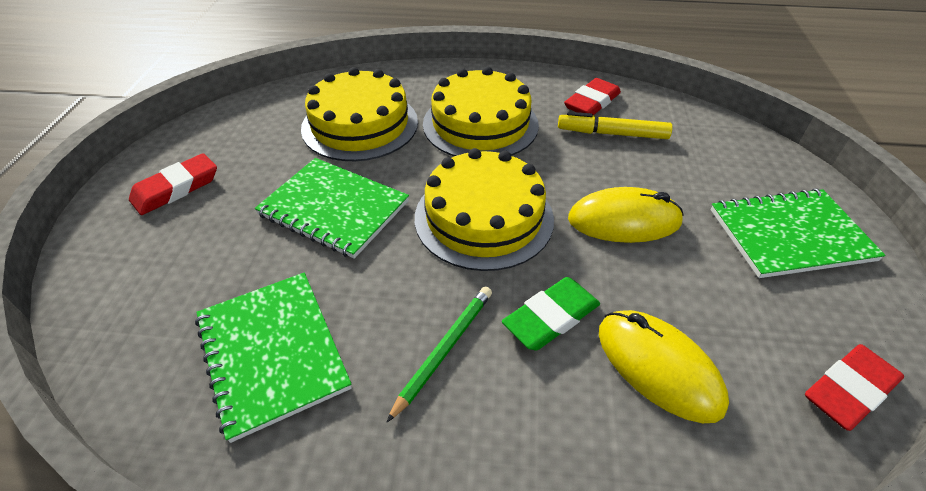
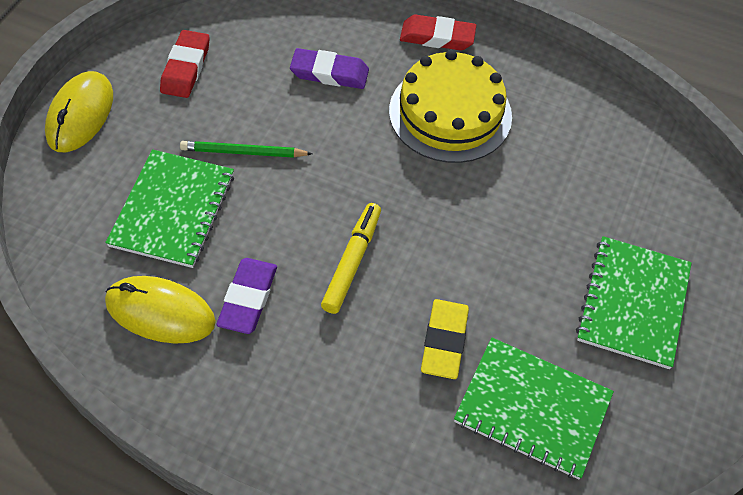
green eraser: [502,277,600,351] = 1 -> none = 0
purple eraser: none = 0 -> [216,258,277,334] [290,48,369,89] = 2
red eraser: [129,153,217,215] [564,78,621,115] [805,344,904,431] = 3 -> [160,30,210,98] [400,15,476,51] = 2
yellow cake: [301,67,418,161] [415,148,554,271] [423,67,539,156] = 3 -> [389,50,512,163] = 1
yellow eraser: none = 0 -> [421,299,469,379] = 1

